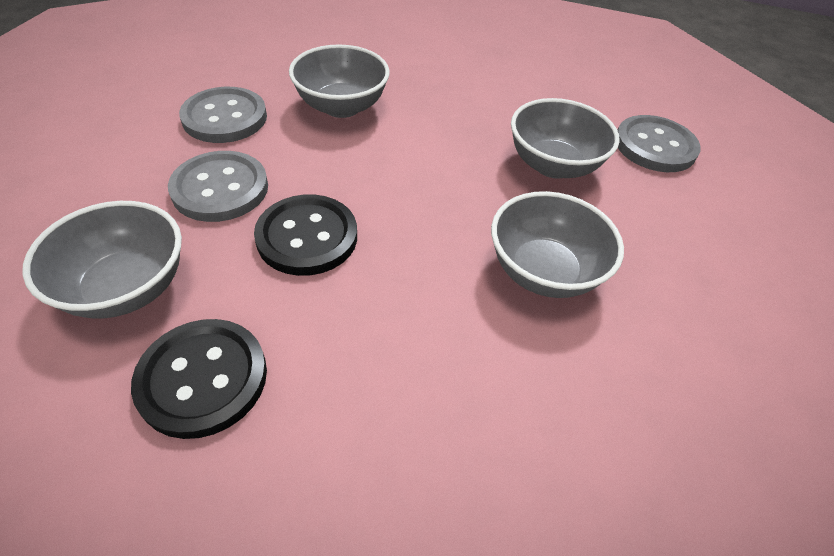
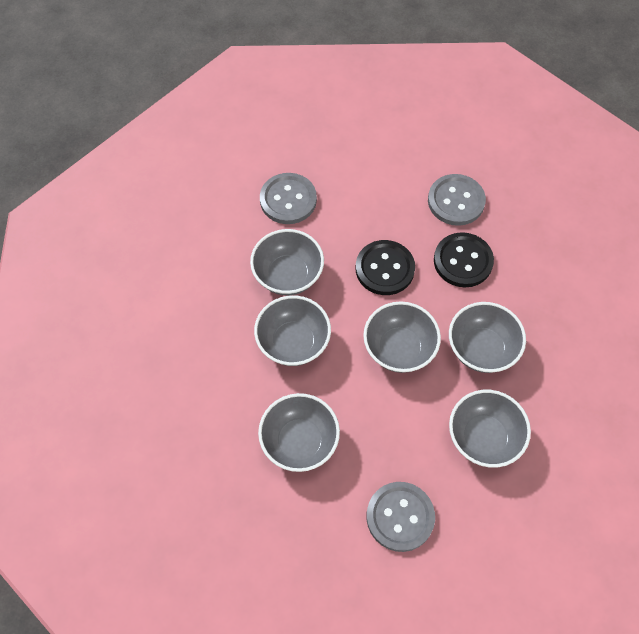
grey bowl: [23,201,182,319] [289,44,390,118] [491,191,624,298] [511,98,620,179] = 4 -> [250,229,324,295] [254,295,331,366] [258,393,340,472] [363,302,441,373] [449,302,526,373] [449,390,531,468] = 6

